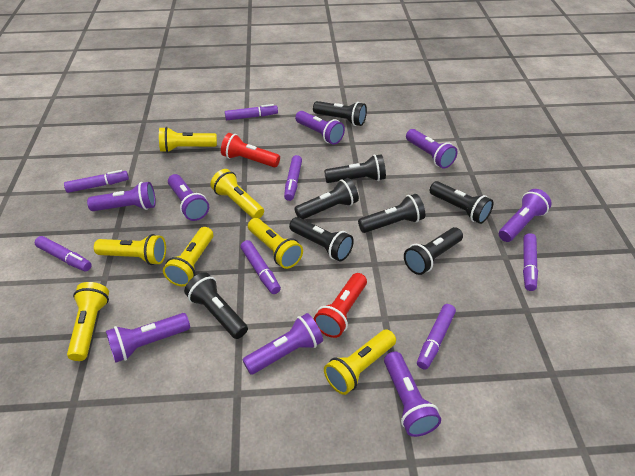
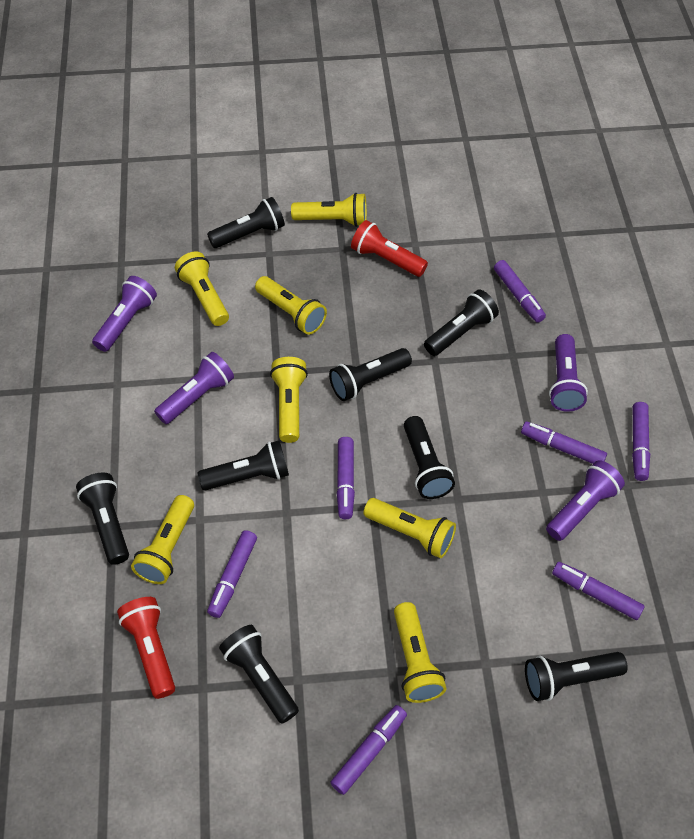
purple flashlight: [87,182,156,211] [106,313,190,363] [168,174,209,221] [242,313,323,375] [295,111,345,145] [384,351,441,437] [406,129,457,169] [499,189,552,242] = 8 -> [92,276,157,352] [154,352,234,424] [546,460,625,541] [549,334,588,412] = 4

